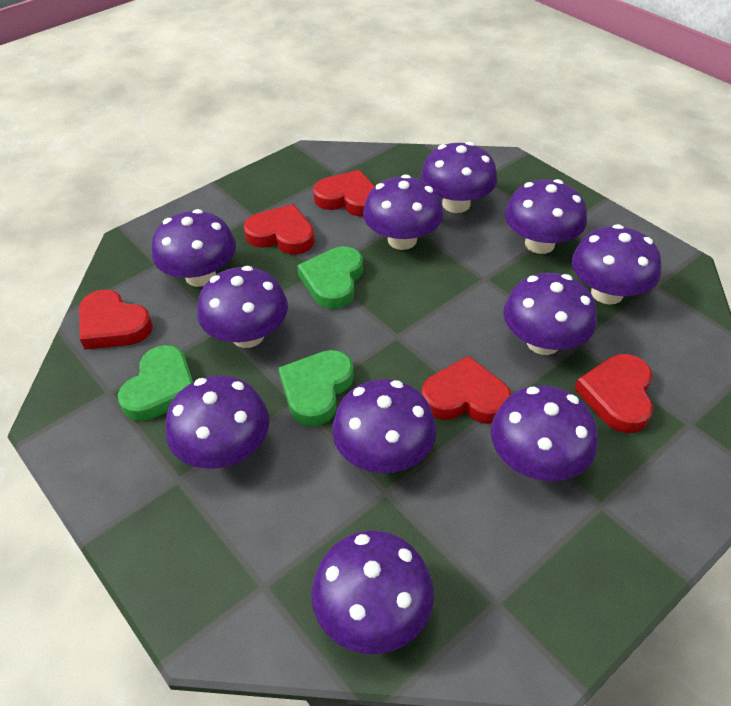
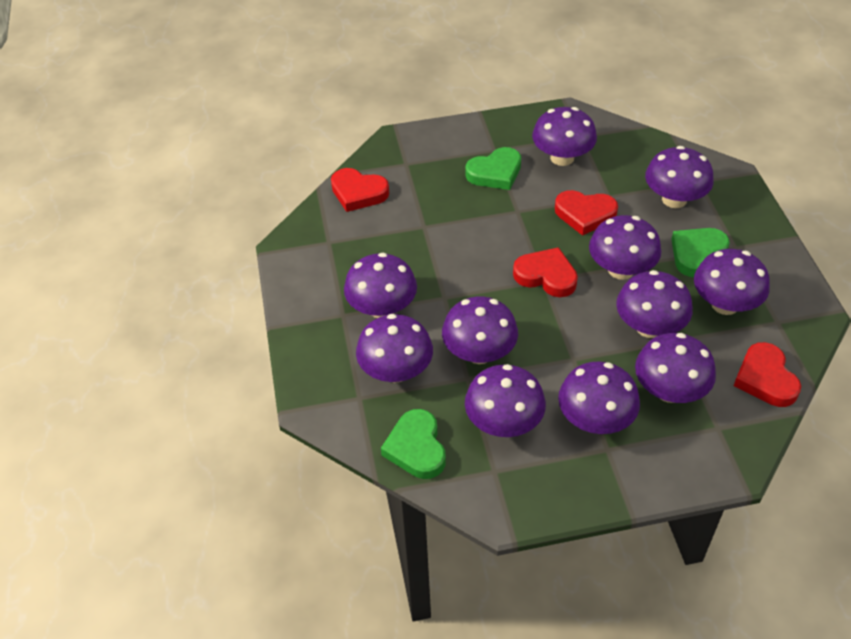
red heart: [79,290,153,350] [244,204,315,254] [313,170,375,217] [421,356,511,424] [575,354,653,433] = 5 -> [331,168,389,212] [513,247,578,297] [555,190,618,236] [734,342,801,407] = 4

